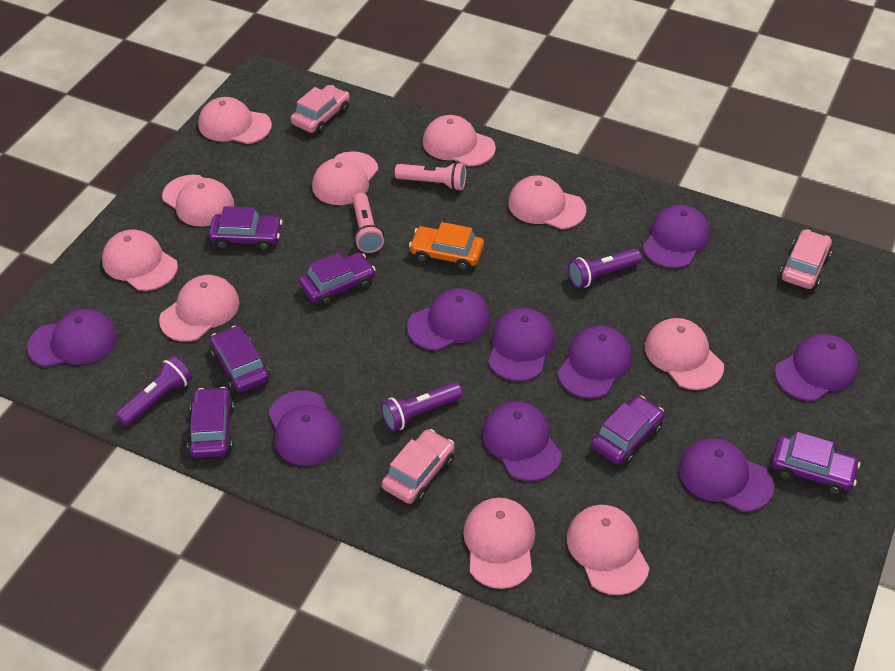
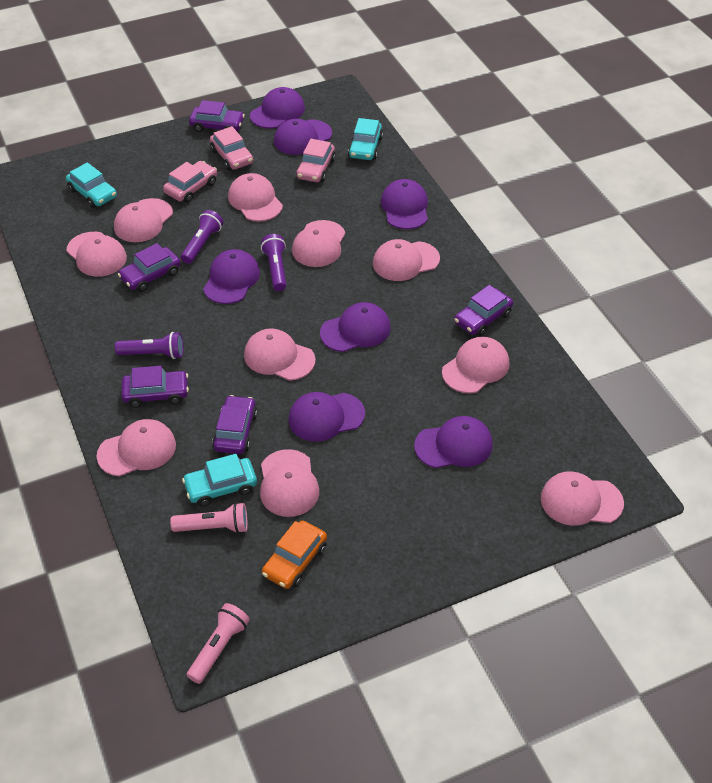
purple cap: [27,309,117,367] [268,390,343,466] [407,288,491,351] [482,402,562,481] [488,308,555,381] [557,326,632,399] [643,205,710,268] [679,438,774,512] [775,334,859,401] = 9 -> [203,249,260,304] [250,87,305,129] [274,119,332,155] [288,392,365,442] [320,302,391,352] [381,179,428,229] [414,416,493,468] = 7
purple car: [188,387,234,458] [209,206,282,251] [210,326,270,393] [299,252,376,306] [591,396,664,465] [771,432,860,495] = 6 -> [118,243,181,292] [121,366,189,408] [189,100,245,132] [212,395,258,454] [454,285,513,336] = 5
turquoise car: none = 0 -> [66,162,117,208] [182,454,257,507] [348,118,383,160] = 3

